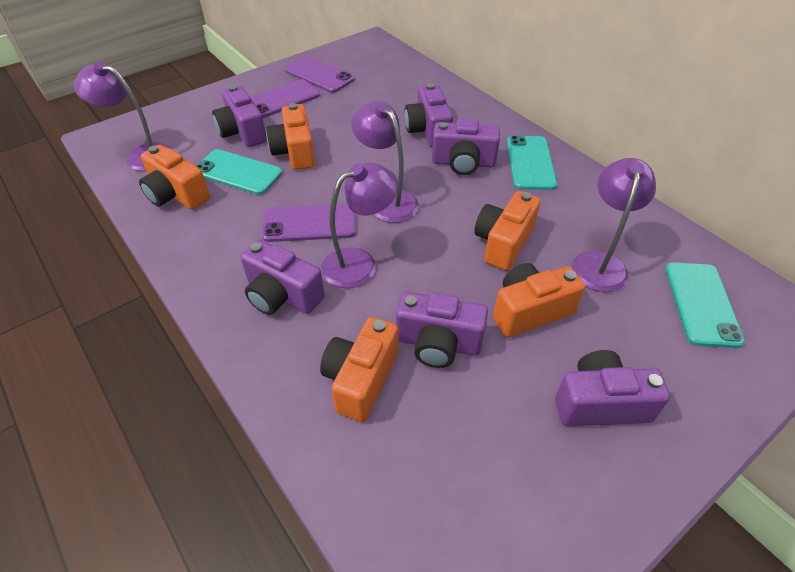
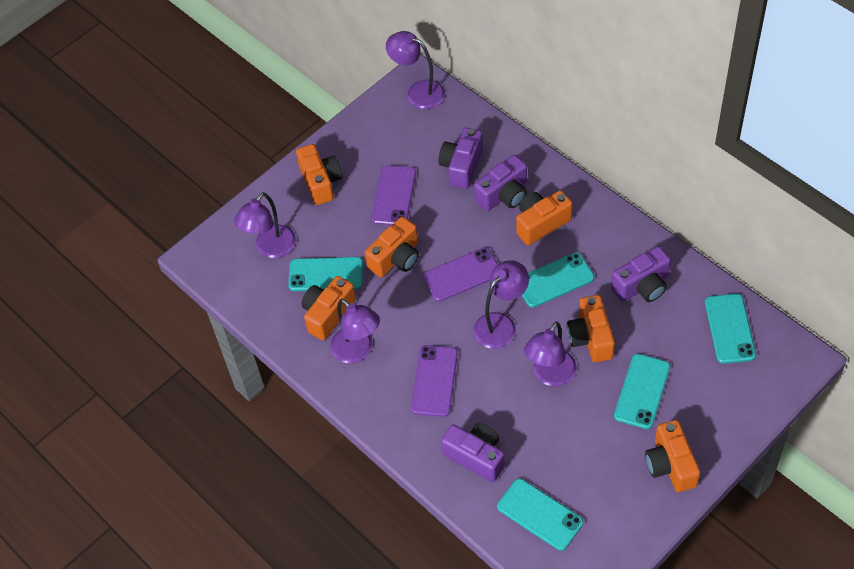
orange camera: [139,145,210,210] [266,103,315,170] [320,317,398,422] [474,191,541,271] [493,263,585,337] = 5 -> [296,144,343,205] [301,276,356,340] [365,217,419,277] [516,191,572,245] [567,295,615,362] [645,420,700,492] = 6
purple camera: [212,85,267,147] [241,240,325,315] [396,292,488,368] [404,83,453,147] [432,118,500,175] [555,350,670,426] = 6 -> [439,128,483,189] [441,423,505,482] [474,155,527,211] [611,246,671,302] = 4
purple lamp: [74,61,171,171] [321,162,398,288] [351,101,419,223] [572,158,656,292] = 4 -> [234,192,296,258] [330,299,380,363] [386,31,445,109] [473,260,529,349] [524,321,577,386] = 5
turquoise phone: [196,149,282,195] [507,135,557,190] [665,262,745,348] = 3 -> [288,257,363,291] [497,479,583,551] [522,252,594,308] [614,354,670,429] [705,294,756,364] = 5

